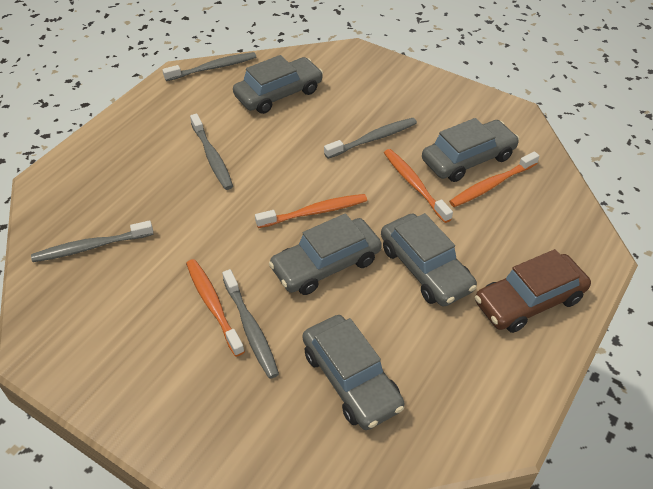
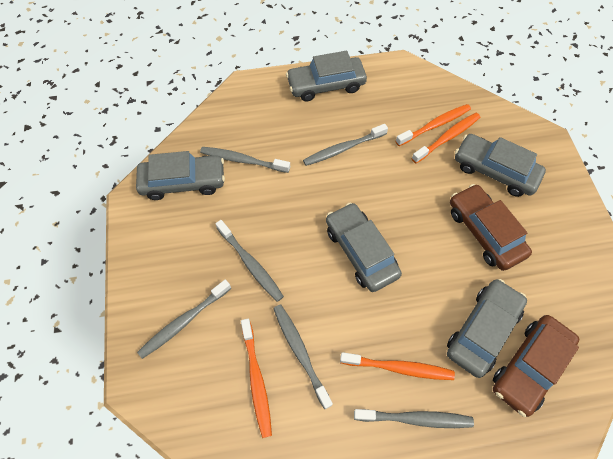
brown car: [475,249,591,333] = 1 -> [450,184,532,271] [493,315,580,417] = 2
grey toothbrush: [31,220,153,262] [162,52,256,81] [190,114,233,190] [222,269,279,379] [324,118,417,159] = 5 -> [137,279,231,359] [200,147,290,173] [216,220,284,302] [273,304,333,409] [303,124,388,166] [354,409,474,428] = 6

